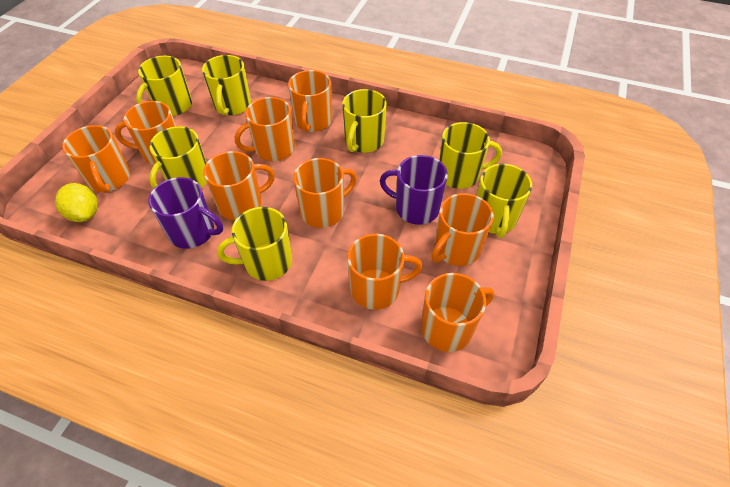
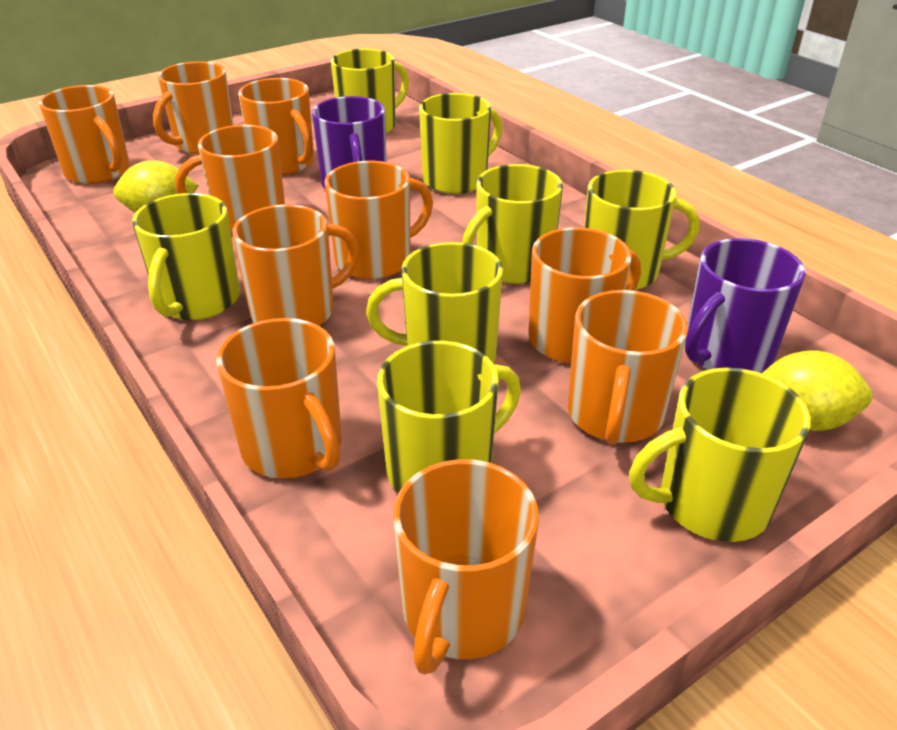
orange mug: [62,125,130,193] [114,101,176,165] [203,151,275,220] [235,97,295,161] [288,70,332,132] [293,158,357,228] [347,234,423,310] [421,273,494,352] [431,193,494,266] = 9 -> [39,85,130,184] [153,61,233,154] [175,125,285,232] [216,318,342,479] [232,204,360,326] [238,78,314,175] [324,161,433,279] [393,459,539,675] [528,227,641,364] [568,290,688,445] = 10
yellow lemon: [55,183,98,222] = 1 -> [113,160,198,213] [762,350,873,431] = 2
yellow mug: [136,56,192,116] [149,126,207,189] [202,55,251,115] [217,207,292,281] [342,89,387,153] [439,122,502,189] [476,164,532,238] = 7 -> [132,193,240,320] [331,48,409,134] [366,242,503,363] [377,341,521,493] [419,93,502,194] [462,164,563,284] [584,170,700,290] [629,367,811,542] = 8

